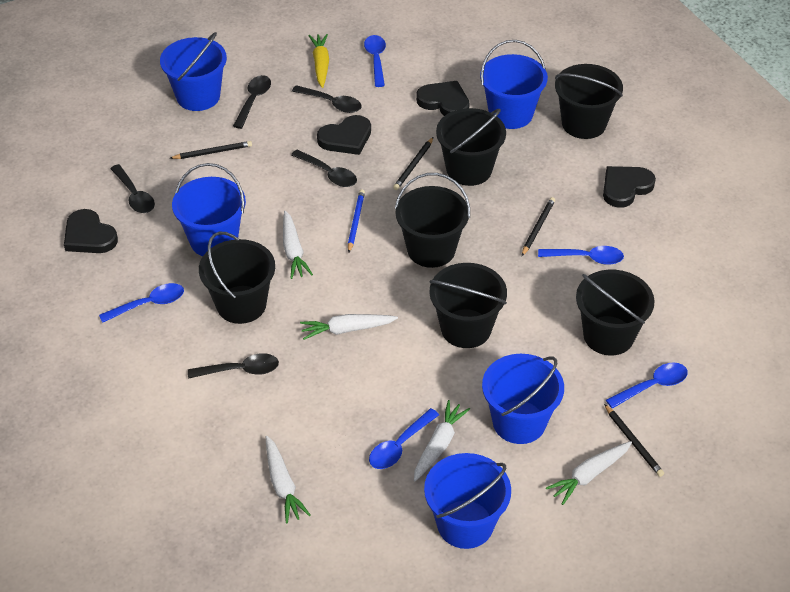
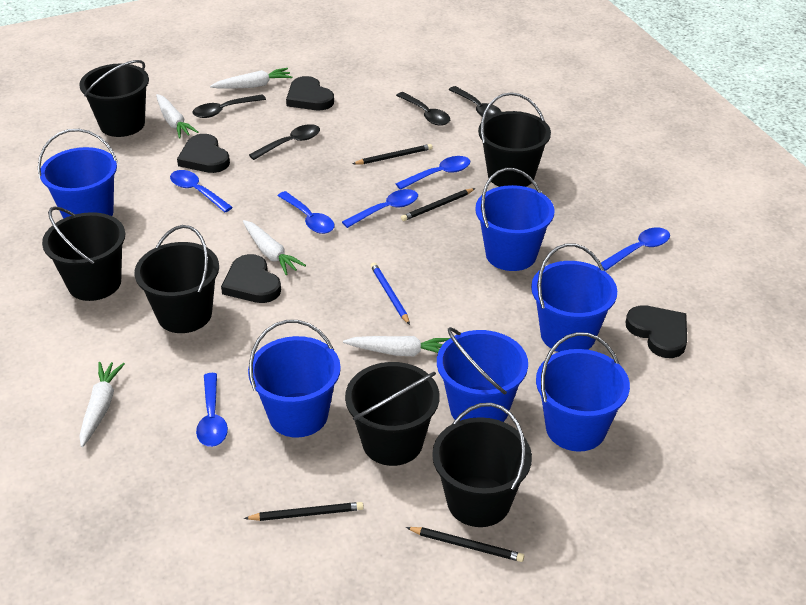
black spoon: [110,164,155,213] [188,353,279,379] [233,75,271,129] [291,149,357,187] [292,85,362,113] = 5 -> [192,94,266,118] [249,124,320,160] [396,92,450,126] [449,86,502,118] = 4
blue bucket: [160,32,227,111] [172,163,246,256] [424,453,511,549] [480,40,548,129] [482,354,564,444] = 5 -> [38,129,118,219] [248,320,341,437] [437,327,528,422] [475,168,554,271] [531,243,617,352] [536,332,630,452] = 6
blue spoon: [99,283,184,323] [364,35,386,87] [369,408,439,469] [538,246,624,265] [606,362,688,409] = 5 -> [170,170,233,212] [196,373,228,447] [278,191,334,234] [342,189,418,228] [396,156,470,190] [601,227,670,271] = 6
yellow carrot: [309,34,329,88] = 1 -> none = 0

